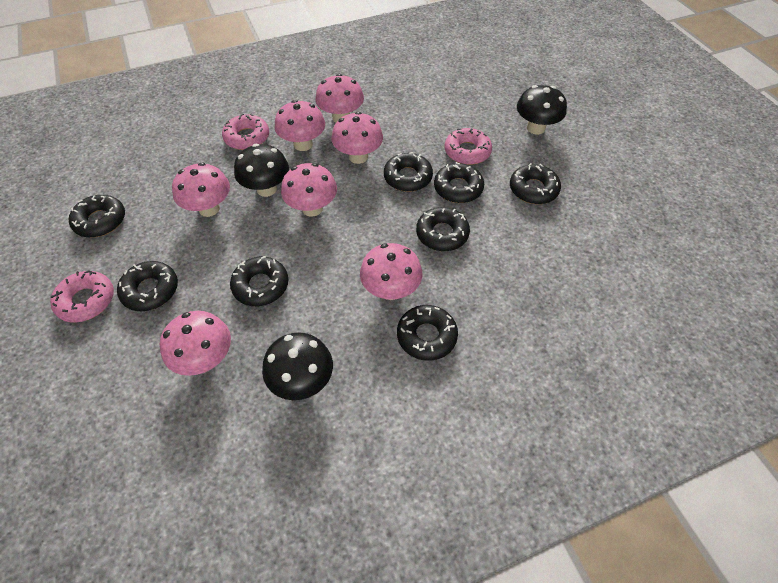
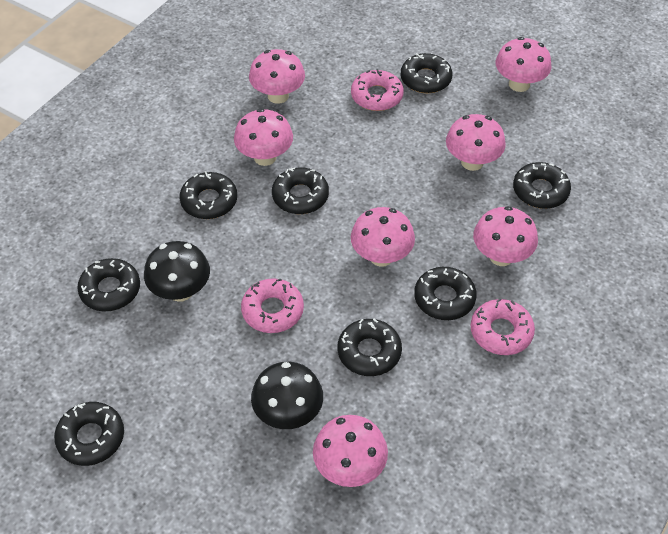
black mushroom: [234,144,289,197] [262,332,333,400] [517,85,567,134] = 3 -> [144,241,210,302] [251,362,323,429] = 2

